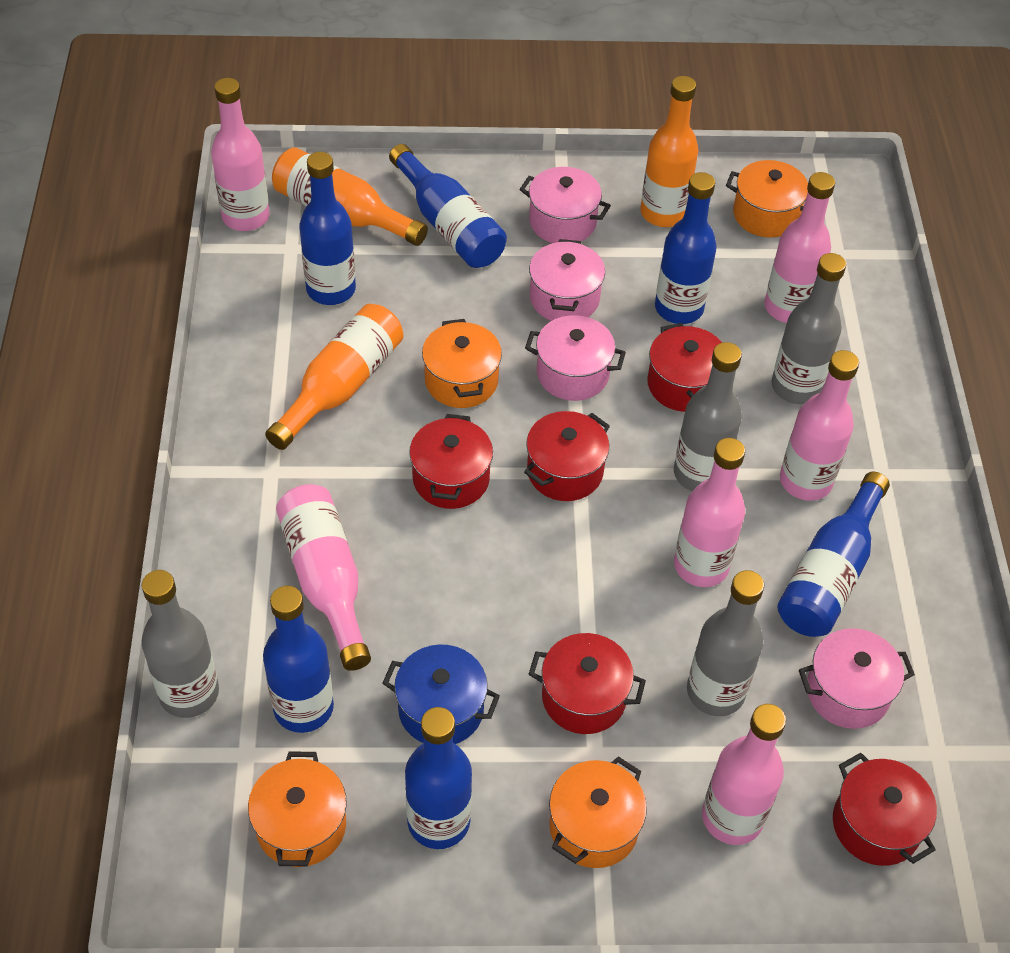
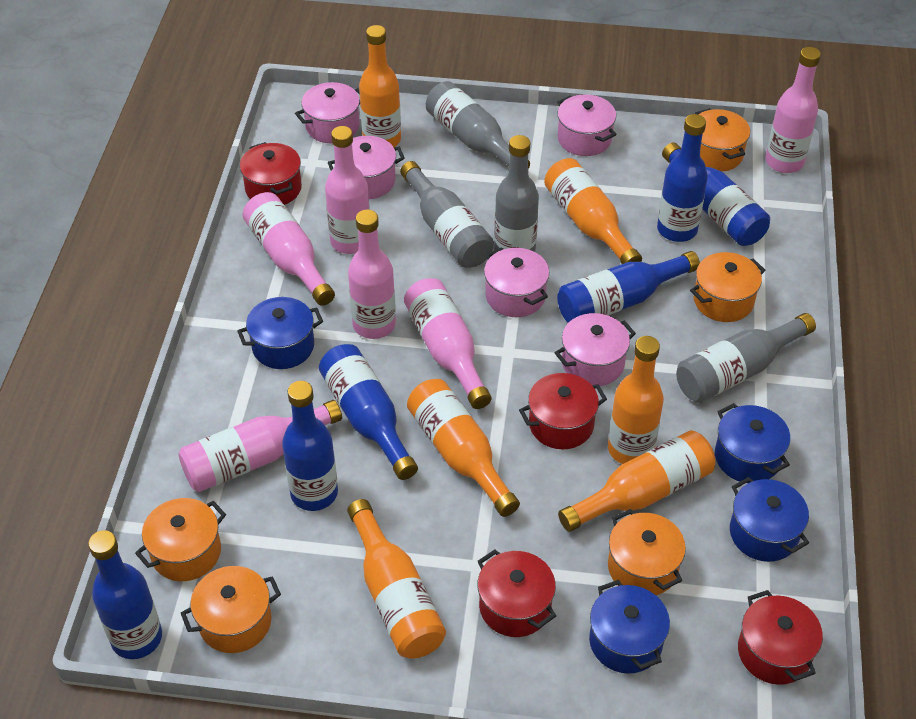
blue pot: [382,644,500,744] = 1 -> [237,297,323,369] [589,580,670,674] [715,403,790,483] [730,477,809,562] = 4
orange bottle: [265,304,403,450] [272,147,428,246] [640,76,698,227] = 3 -> [347,499,446,659] [359,25,401,147] [407,379,520,517] [544,158,642,264] [558,430,715,532] [608,336,664,464] = 6
orange pot: [248,751,347,867] [422,319,502,408] [549,756,647,868] [726,160,808,238] = 4 -> [135,498,226,581] [181,566,281,653] [608,509,686,595] [690,252,765,322] [695,108,750,172] = 5
pink pot: [519,167,611,243] [525,315,626,401] [529,239,605,321] [799,628,915,729] = 4 -> [295,82,360,143] [328,136,405,199] [484,247,549,317] [555,313,636,386] [557,94,617,156] = 5
red pot: [409,414,493,509] [524,411,610,501] [529,633,646,734] [647,323,722,412] [833,753,937,866] = 5 -> [240,142,302,205] [477,549,556,637] [519,373,607,449] [738,590,823,685] = 4

